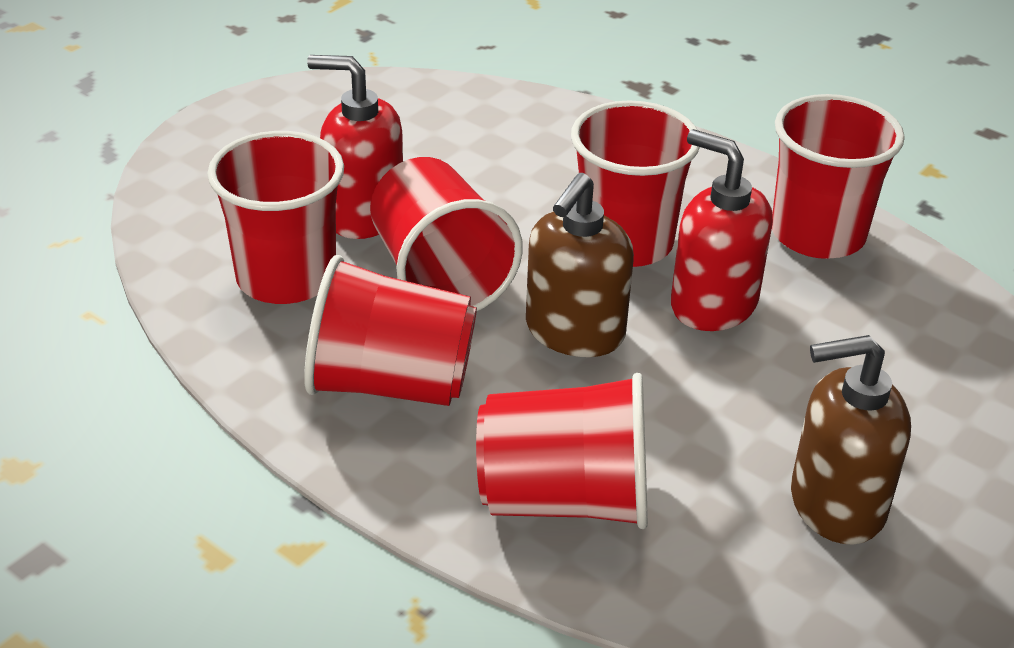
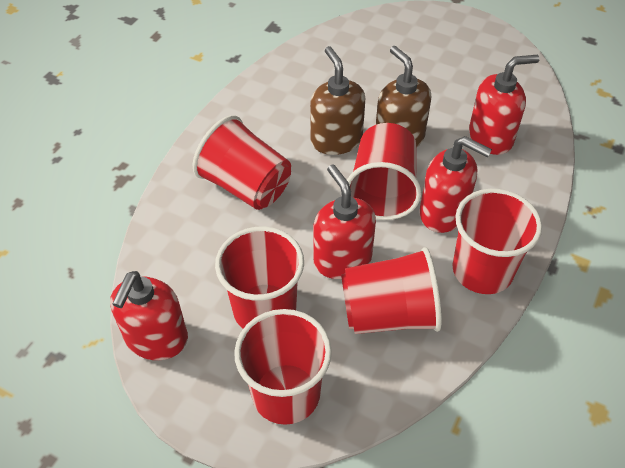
red soap dispenser: [307,55,403,239] [671,129,773,331] = 2 -> [110,271,188,360] [313,164,376,279] [419,136,492,233] [469,55,539,155] = 4

